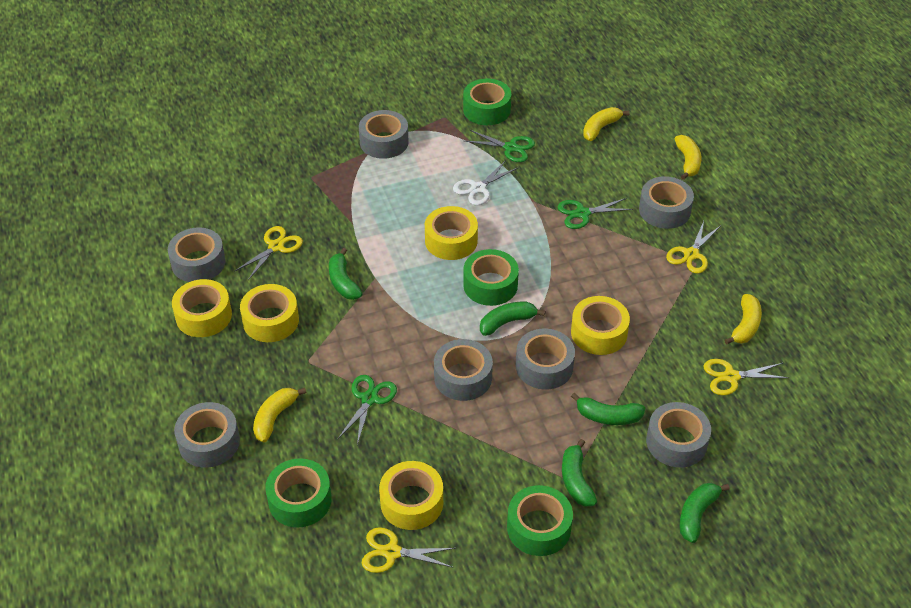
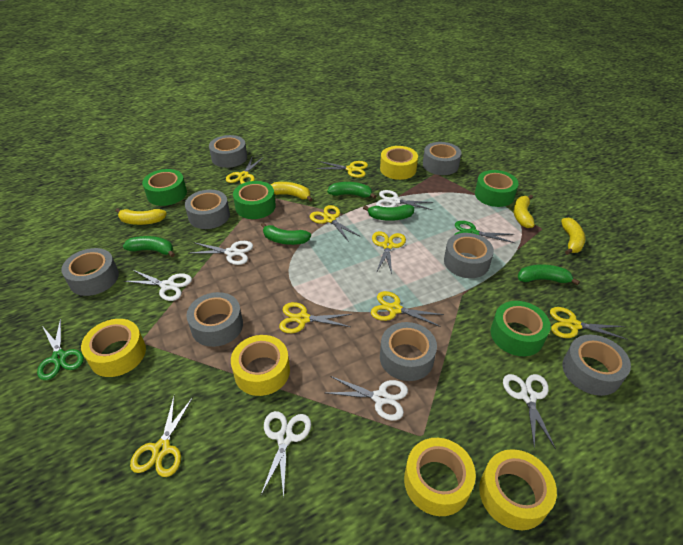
green scissors: [338,375,397,445] [465,130,535,162] [557,198,633,229] = 3 -> [37,318,84,380] [454,221,515,243] = 2
grey tape: [168,227,226,282] [174,402,240,468] [359,110,409,159] [434,339,493,401] [516,329,575,390] [639,176,694,229] [646,402,711,468] = 7 -> [61,248,119,296] [185,190,230,229] [186,292,243,347] [209,135,247,168] [380,322,437,381] [423,142,461,175] [444,233,494,278] [562,335,631,396] = 8
white scissors: [453,160,519,205] = 1 -> [123,270,192,301] [191,241,253,265] [261,411,311,497] [327,376,408,421] [376,190,434,210] [503,374,556,449] = 6
yellow scissors: [234,226,303,280] [362,527,456,573] [666,221,720,273] [703,359,789,395] = 4 -> [130,397,193,477] [226,156,264,184] [279,302,352,333] [310,205,359,242] [315,161,368,178] [371,291,444,327] [372,231,406,274] [550,307,628,340] = 8

